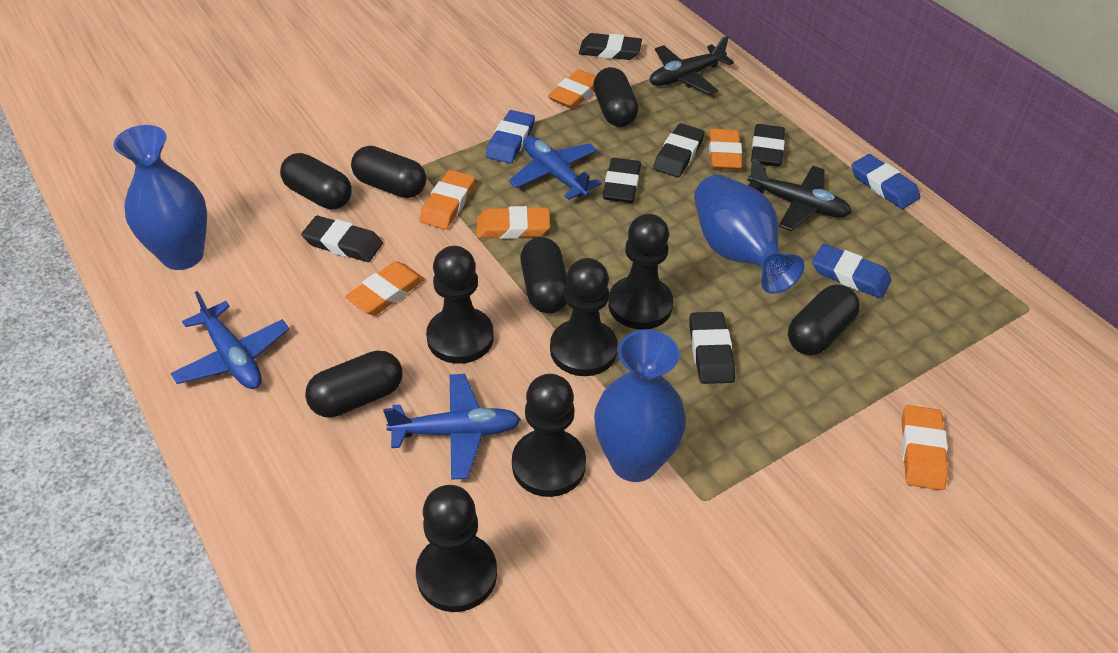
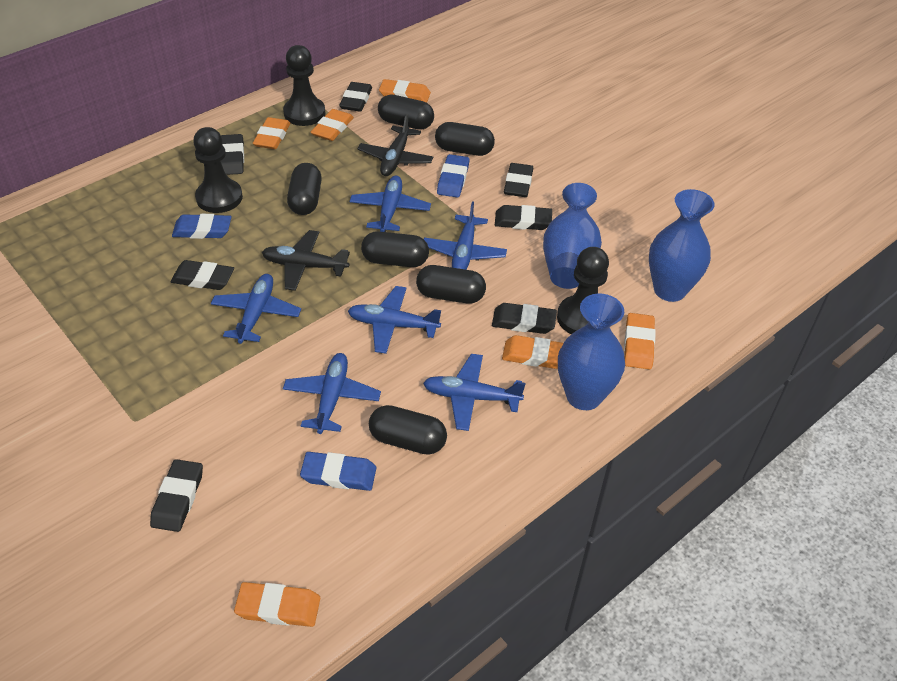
black eraser: [301,216,383,262] [579,33,642,60] [603,158,641,203] [653,123,705,178] [690,312,735,384] [751,124,785,167] = 6 -> [150,459,203,532] [171,260,234,290] [221,134,244,175] [339,82,372,112] [492,303,557,334] [495,205,552,230] [504,163,533,197] = 7
black pawn: [416,485,497,612] [426,246,494,364] [512,374,586,497] [550,258,618,376] [608,214,674,330] = 5 -> [193,127,243,213] [283,45,325,126] [557,247,609,334] = 3
blue plane: [170,291,289,389] [383,374,521,480] [509,136,602,200] = 3 -> [211,274,301,344] [283,353,381,434] [348,286,441,354] [349,176,431,232] [423,354,526,431] [424,202,507,270] = 6

